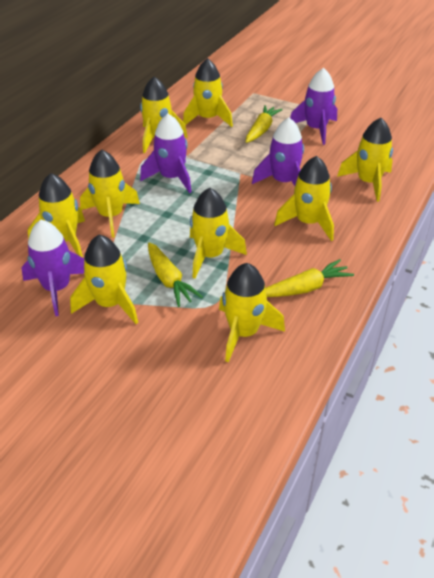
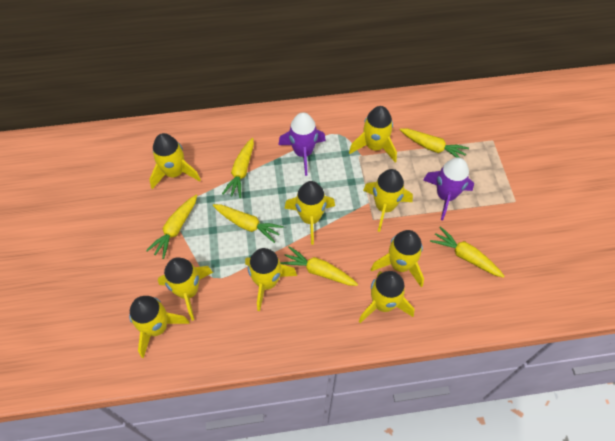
purple rocket: [21,220,84,316] [140,114,192,193] [252,118,304,186] [290,68,337,145] = 4 -> [278,112,326,176] [423,157,474,220] = 2
yellow carrot: [148,242,203,307] [246,105,283,143] [265,259,354,297] = 3 -> [146,195,197,259] [213,204,284,243] [222,138,254,198] [281,246,358,286] [400,128,469,158] [430,227,505,278] = 6

